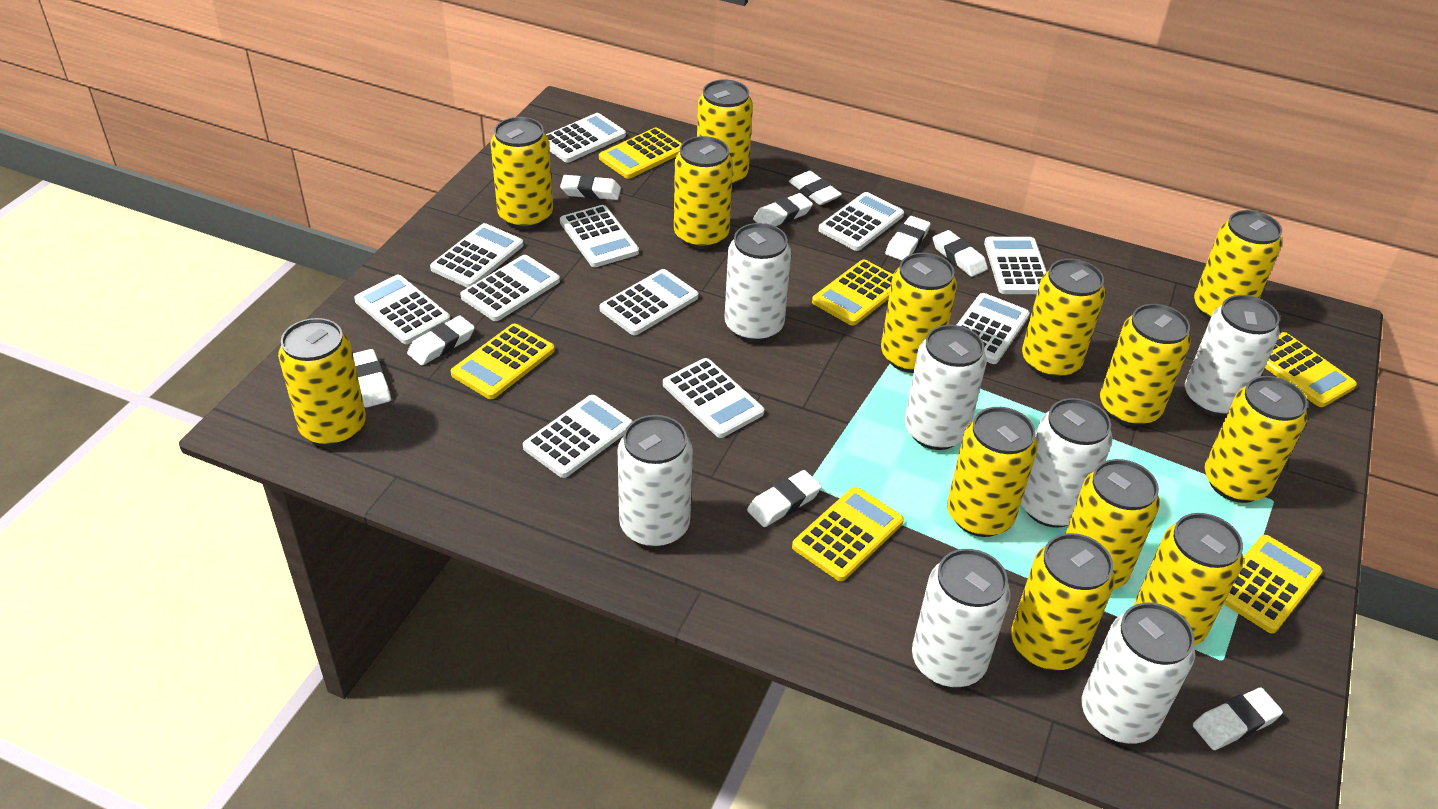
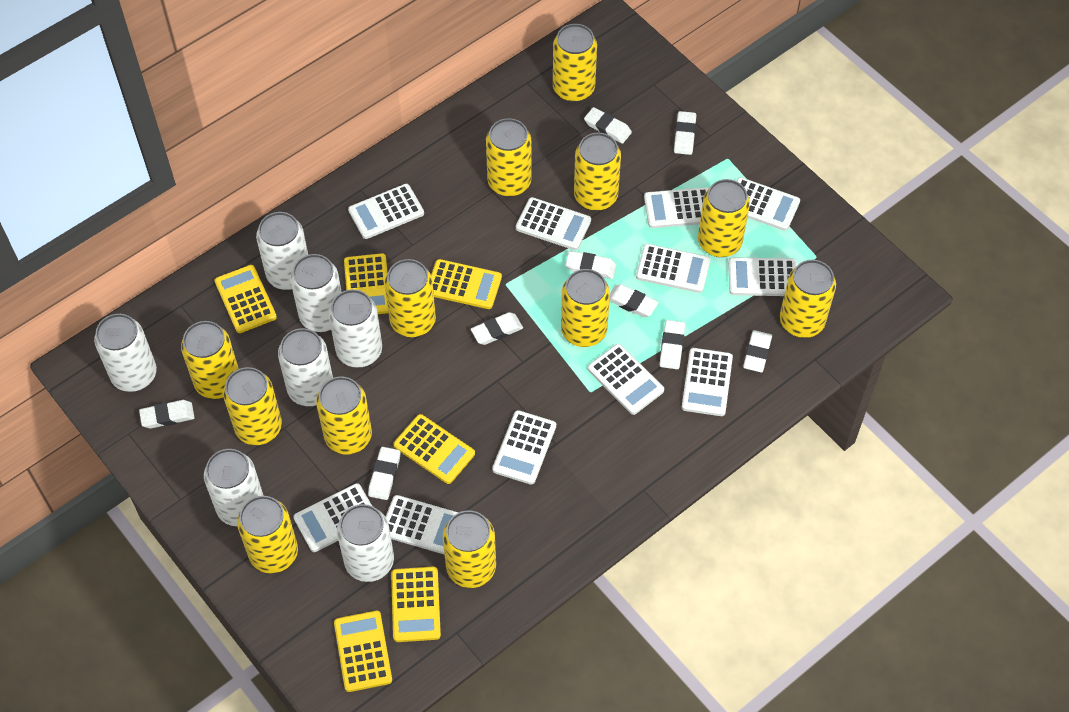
yellow can: [278,318,366,446] [490,117,553,229] [674,136,733,249] [697,80,753,186] [881,253,957,373] [947,407,1038,537] [1011,533,1115,671] [1022,259,1105,379] [1066,459,1160,590] [1100,304,1191,426] [1134,513,1243,646] [1194,210,1282,321] [1204,376,1308,503] = 13 -> [181,321,239,399] [223,367,282,445] [237,496,298,573] [316,377,372,455] [384,259,436,337] [443,510,496,588] [486,118,532,197] [553,24,597,102] [561,269,610,347] [574,132,621,211] [698,179,750,257] [780,260,836,338] = 12

